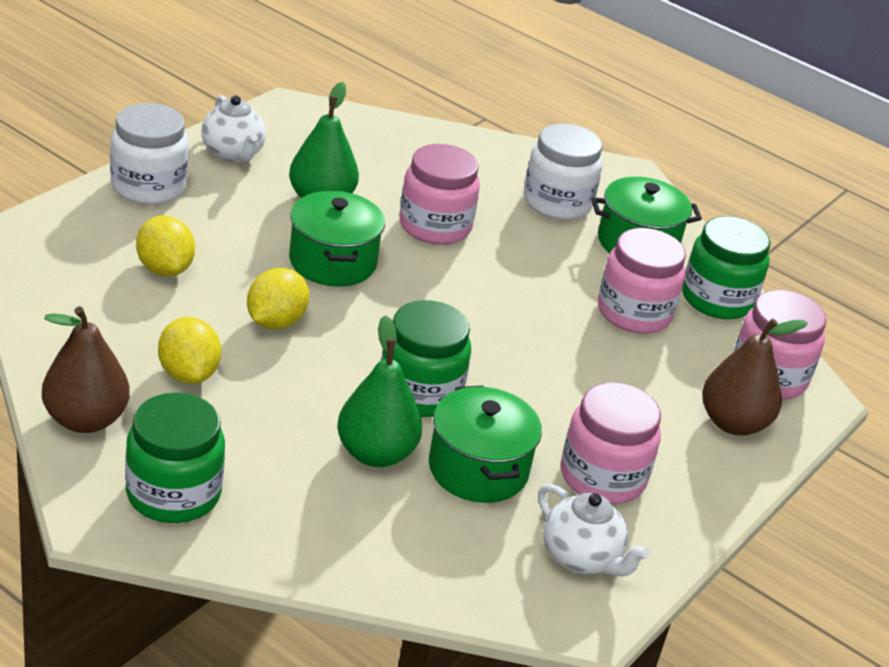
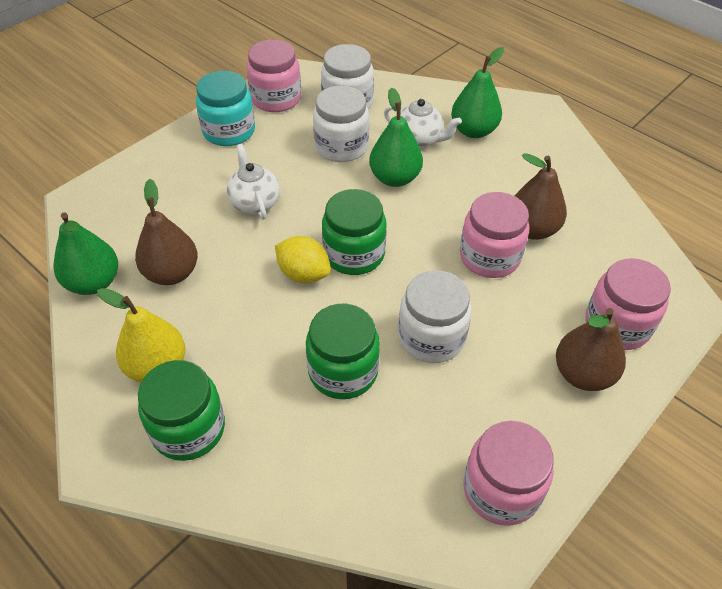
brown pear: [42,306,130,433] [702,319,808,436] = 2 -> [135,179,198,285] [515,153,567,240] [556,308,626,391] = 3
green pear: [289,82,359,198] [337,315,422,467] = 2 -> [53,213,118,295] [369,87,423,187] [451,47,504,138] = 3
green pot: [289,191,385,287] [429,385,542,503] [591,177,702,253] = 3 -> none = 0
turquoise jar: none = 0 -> [196,71,255,146] = 1
white jar: [110,103,189,205] [523,123,603,220] = 2 -> [313,85,369,162] [321,44,374,110] [398,270,472,363] = 3
yellow lemon: [136,215,195,276] [158,317,221,384] [247,268,309,329] = 3 -> [275,236,331,283] = 1
yellow pear: none = 0 -> [97,288,185,383] = 1

